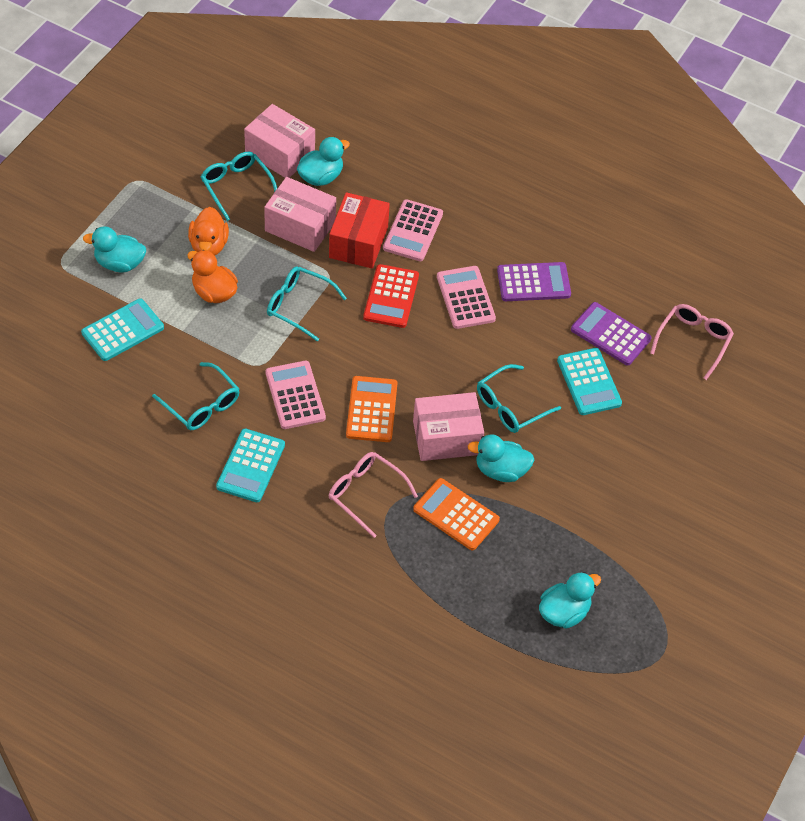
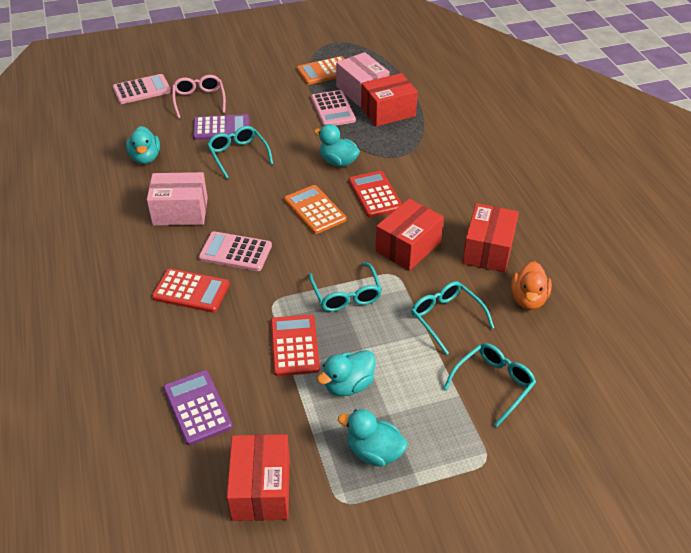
orange duck: [187,250,238,303] [188,207,229,255] = 2 -> [511,261,552,310] = 1
pink box: [244,104,315,178] [264,177,336,252] [413,392,484,461] = 3 -> [147,172,208,226] [336,52,390,107] = 2
pink glasses: [329,452,418,538] [650,304,734,380] = 2 -> [172,75,226,119] = 1
red box: [329,192,390,268] = 1 -> [227,434,290,521] [361,73,418,127] [375,199,444,271] [462,203,519,273] = 4
red calculator: [363,264,419,328] = 1 -> [152,269,230,313] [271,315,320,376] [349,171,402,217] = 3
turquoise calculator: [81,298,164,361] [216,429,285,502] [557,348,622,415] = 3 -> none = 0

